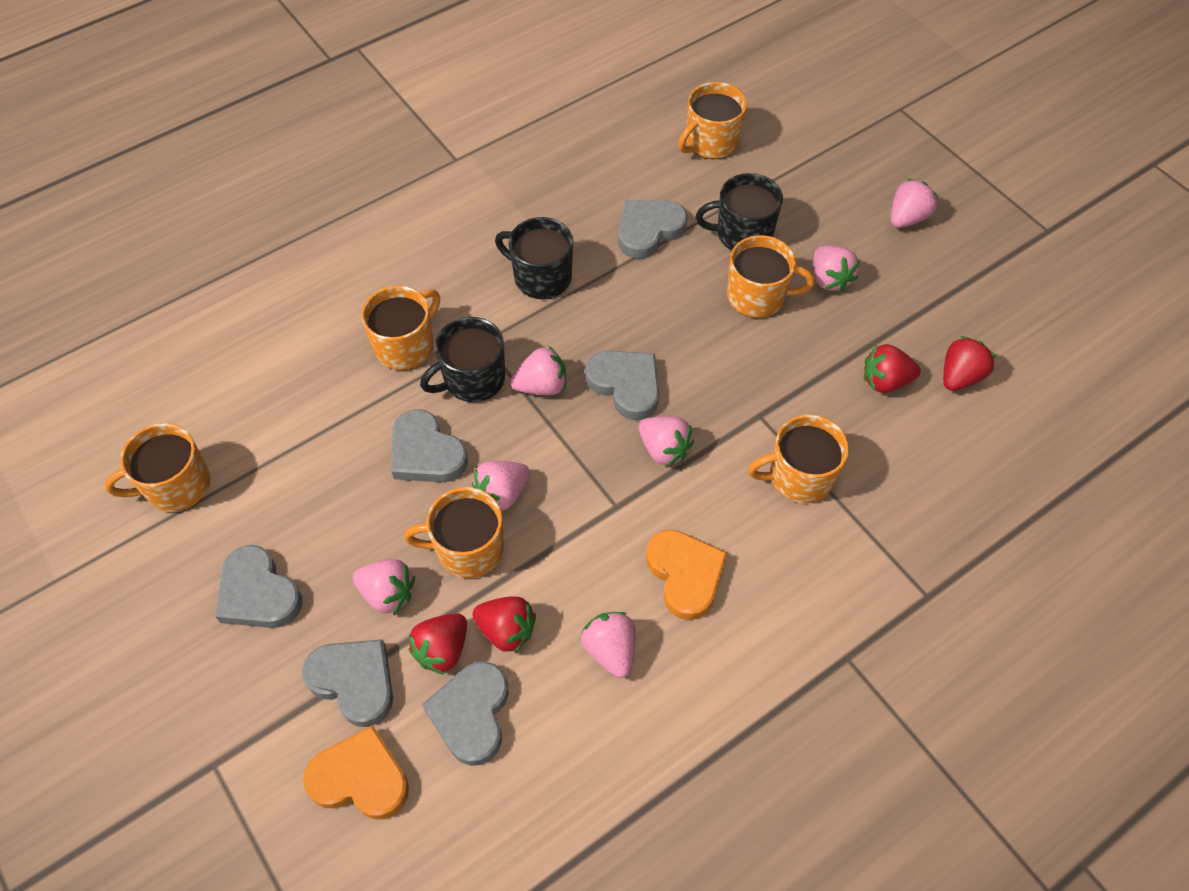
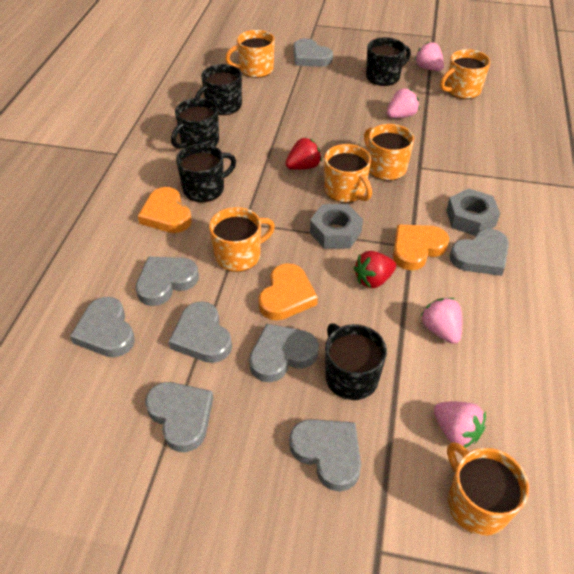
black mug: [420,317,505,402] [495,217,573,299] [695,173,783,250] = 3 -> [171,98,219,149] [176,144,236,203] [195,64,242,115] [325,323,387,400] [366,37,411,86] = 5
grey heart: [215,545,302,628] [302,639,393,727] [391,409,468,482] [422,661,509,766] [585,350,659,420] [618,200,688,259] = 6 -> [70,297,135,357] [136,257,199,306] [145,382,213,452] [168,301,232,363] [249,323,319,382] [289,419,361,492] [293,38,333,67] [450,229,509,276] = 8
grey nut: none = 0 -> [310,204,363,249] [446,189,500,236] = 2
orange heart: [303,725,409,819] [646,529,728,620] = 2 -> [138,187,192,233] [258,263,318,320] [393,224,449,270] = 3
pink strawberry: [353,559,415,615] [472,461,530,511] [510,346,566,395] [581,612,635,678] [639,416,694,467] [813,246,860,292] [891,179,938,228] = 7 -> [387,88,419,118] [415,42,444,71] [421,298,462,344] [434,402,486,448] = 4
red strawberry: [408,613,467,675] [472,596,536,653] [864,344,921,393] [943,336,996,391] = 4 -> [285,138,322,170] [354,251,396,288] = 2

